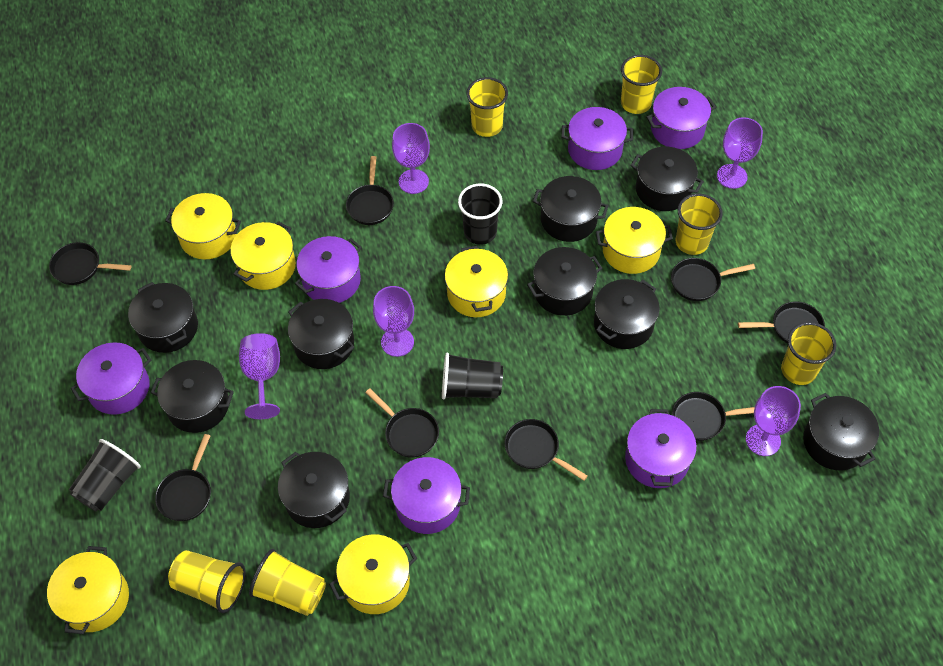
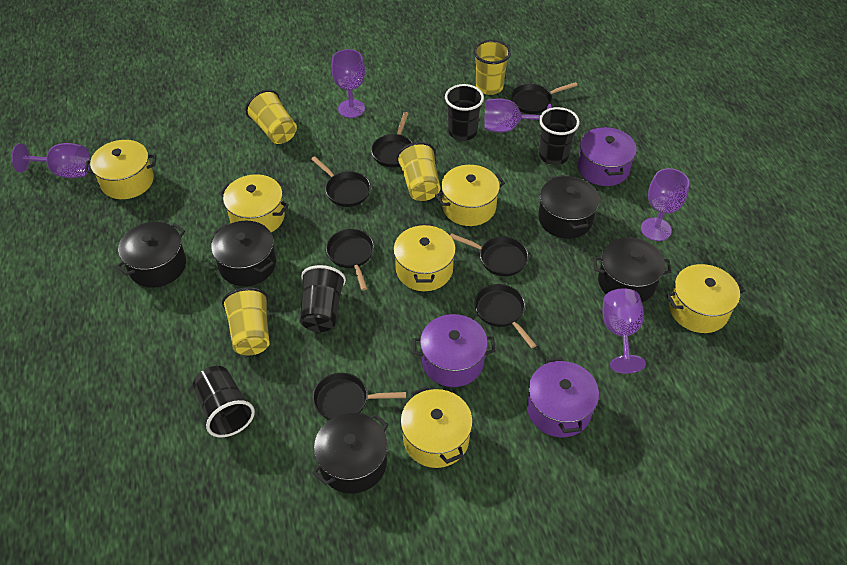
black cup: [69,439,141,512] [442,352,503,399] [458,184,502,245] = 3 -> [193,366,255,437] [300,265,346,332] [445,84,484,141] [539,107,580,165] = 4
black pan: [49,242,132,285] [155,434,211,521] [346,156,394,225] [365,388,439,458] [505,419,588,481] [671,258,755,301] [672,392,755,441] [738,301,825,344] = 8 -> [311,156,371,207] [313,373,406,420] [326,229,374,291] [371,112,413,167] [450,233,529,276] [474,284,537,348] [511,82,578,114] = 7
black pot: [128,282,198,353] [151,360,234,433] [278,452,350,528] [288,299,354,369] [527,247,602,316] [533,176,608,242] [594,279,660,349] [631,147,704,211] [803,393,879,470] = 9 -> [116,222,186,288] [211,221,276,286] [312,413,388,494] [538,175,599,239] [593,237,671,302] = 5
purple pot: [71,342,151,415] [295,236,362,303] [383,457,470,534] [561,107,633,170] [625,409,697,488] [646,87,716,149] = 6 -> [413,314,495,387] [527,357,599,437] [578,127,637,186] = 3
yellow cup: [168,550,246,613] [249,549,326,616] [466,77,508,137] [621,55,662,114] [676,194,723,255] [781,322,836,385] = 6 -> [222,287,270,356] [245,90,297,144] [396,142,441,201] [473,40,511,95] = 4

